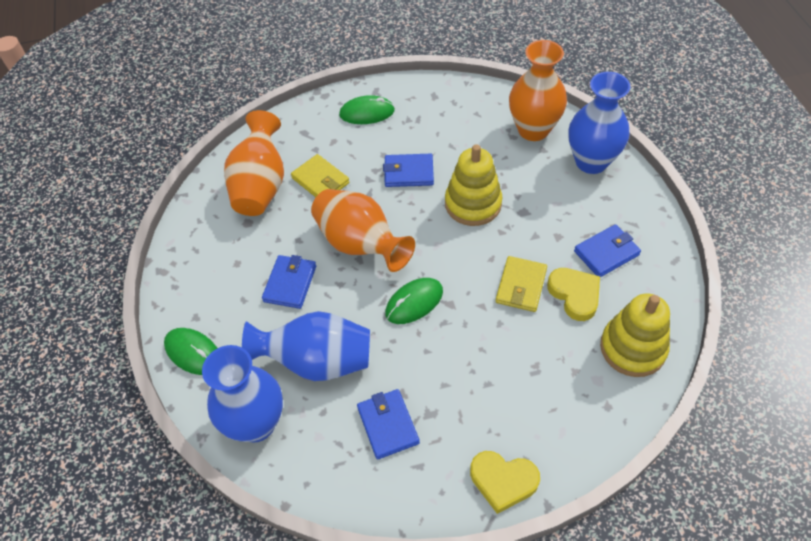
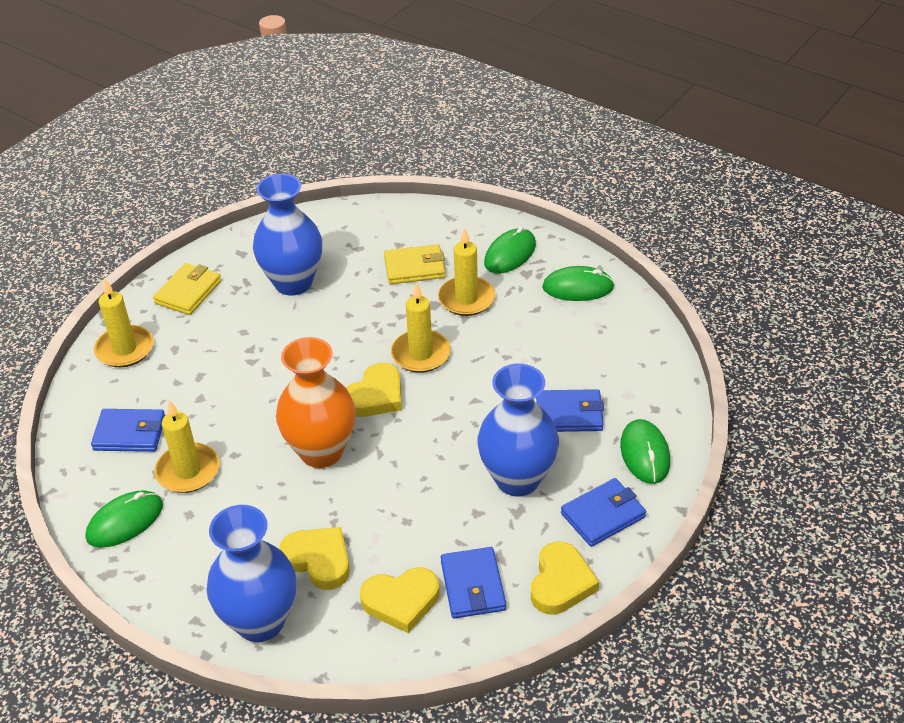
green mouse: [164,328,217,375] [339,95,395,124] [385,278,443,324] = 3 -> [86,490,163,547] [484,227,536,273] [542,266,614,301] [620,419,670,484] = 4
orange vase: [224,110,284,216] [311,189,415,272] [509,40,567,141] = 3 -> [276,337,356,468] = 1
yellow candle: none = 0 -> [94,278,154,367] [154,400,220,493] [391,282,451,373] [438,228,495,316] = 4
yellow heart: [470,451,540,514] [547,268,600,321] = 2 -> [279,527,350,590] [346,363,402,417] [360,568,440,633] [531,541,599,615] = 4
yellow stacking toy: [445,144,502,226] [600,294,670,377] = 2 -> none = 0

